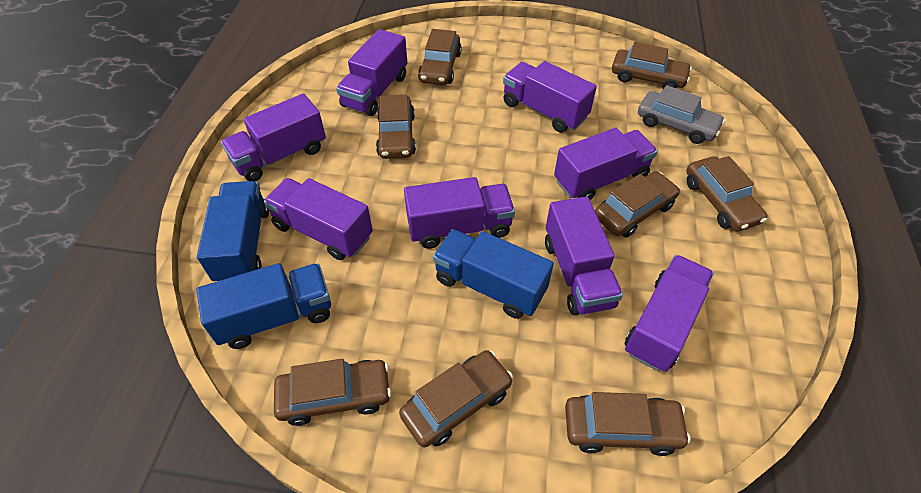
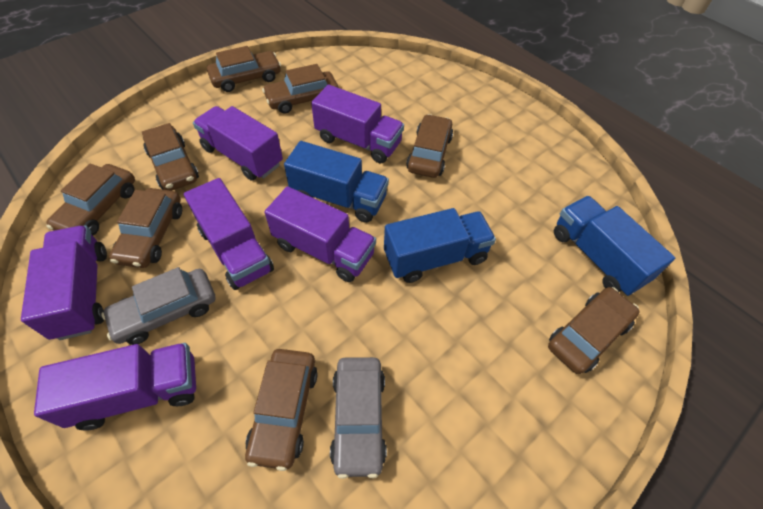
grey car: [638,85,725,144] = 1 -> [101,267,215,345] [330,357,387,479] = 2
purple truck: [221,94,326,182] [264,178,373,260] [336,29,407,116] [404,177,515,249] [503,61,597,133] [545,196,623,315] [554,128,658,200] [625,255,714,372] = 8 -> [21,225,107,340] [34,343,196,430] [184,178,274,290] [193,106,283,181] [265,186,376,282] [311,85,404,164] = 6

